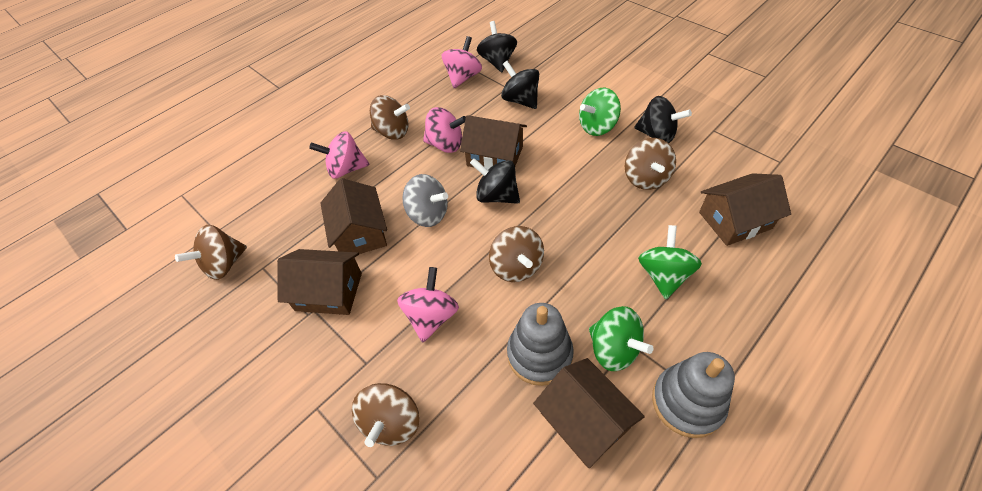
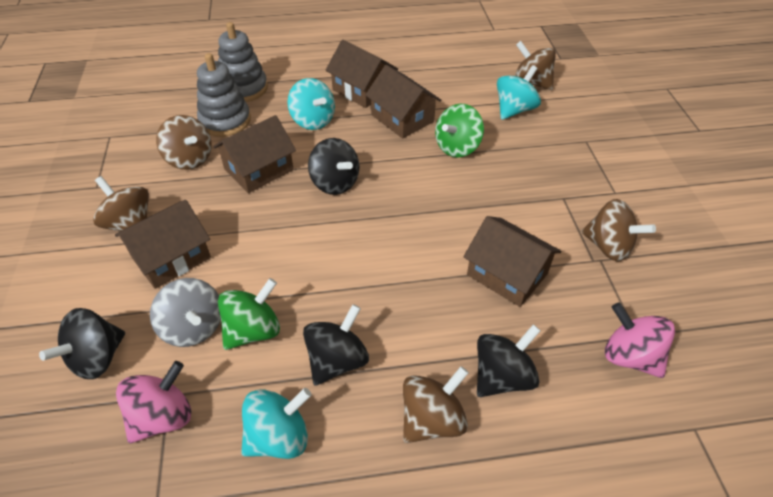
green spinning top: [579,88,621,136] [589,306,654,371] [638,225,702,299] = 3 -> [218,278,280,350] [435,104,484,158] = 2
pink spinning top: [309,131,370,179] [397,267,459,342] [423,107,466,153] [442,36,482,88] = 4 -> [116,361,191,443] [605,303,675,378] = 2
turquoise spinning top: none = 0 -> [241,388,312,459] [287,78,335,130] [497,65,541,120] = 3

